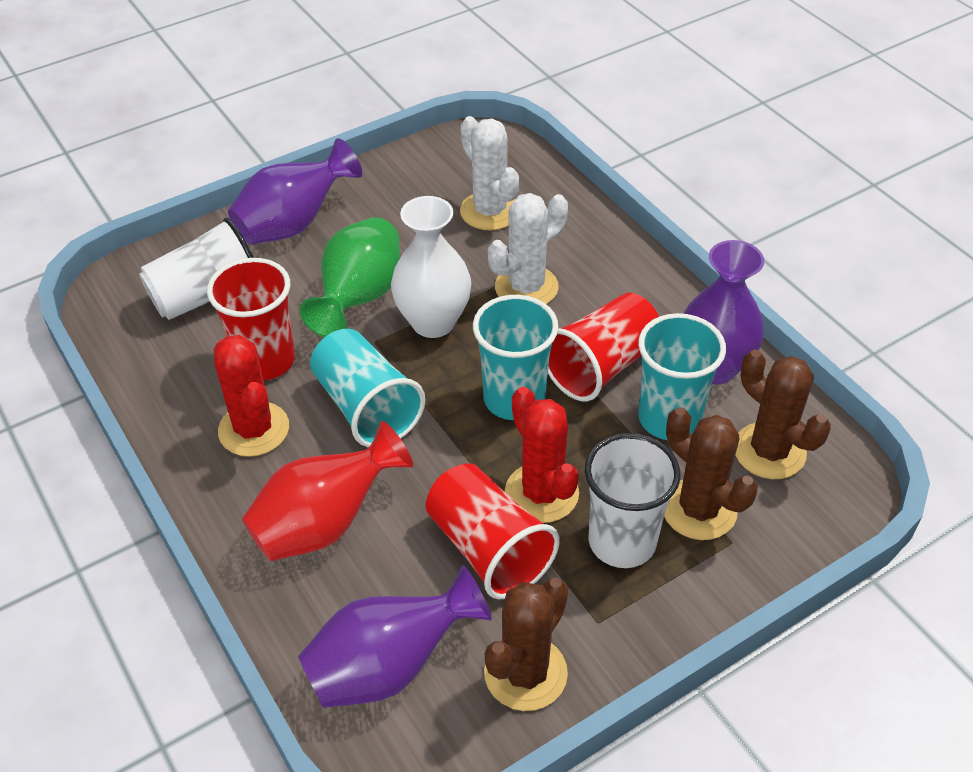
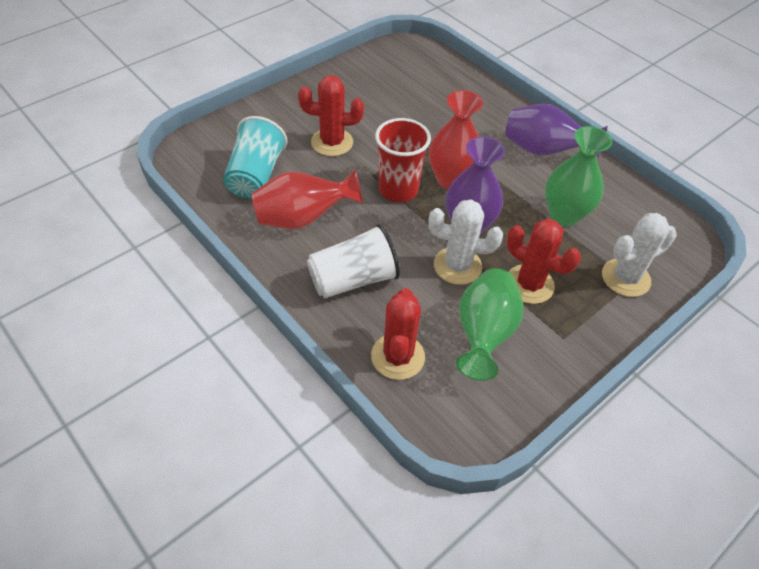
brown cactus: [484,578,568,711] [664,407,758,540] [735,350,831,479] = 3 -> none = 0
green vase: [300,217,400,337] = 1 -> [456,268,523,381] [545,126,612,227] = 2
purple vase: [228,138,362,245] [298,565,492,708] [684,240,764,385] = 3 -> [446,136,505,235] [505,103,608,158] = 2
red cactus: [214,335,289,457] [505,387,579,523] = 2 -> [298,75,364,156] [371,288,425,380] [507,219,581,304] = 3
red cup: [207,258,295,380] [426,463,560,599] [548,293,659,401] = 3 -> [375,118,431,202] = 1
red vase: [242,421,413,561] = 1 -> [252,169,362,229] [429,90,483,189] = 2
turquoise cup: [310,329,425,447] [473,295,559,420] [638,313,726,440] = 3 -> [223,116,287,199] = 1
white cup: [139,218,254,320] [585,433,680,568] = 2 -> [307,224,400,298] = 1
white vase: [391,196,471,338] = 1 -> none = 0

